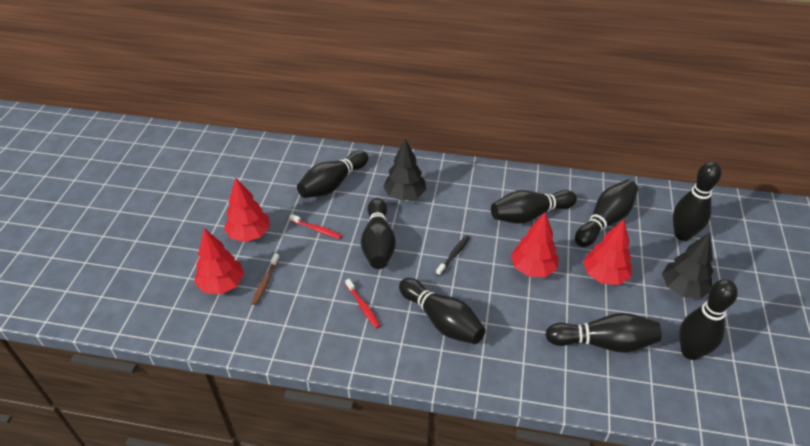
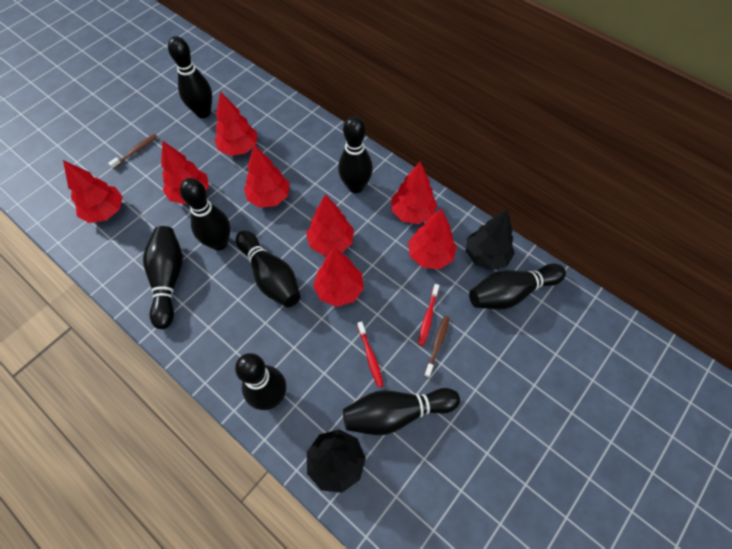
black toothbrush: [436,235,470,276] = 1 -> none = 0
brown toothbrush: [251,253,280,305] = 1 -> [108,134,157,169] [424,316,450,378] = 2
red tree: [194,228,244,294] [224,178,270,242] [511,212,559,277] [583,219,632,285] = 4 -> [63,160,123,223] [161,141,209,204] [214,91,257,156] [244,145,290,208] [306,194,354,256] [313,247,364,307] [391,162,437,224] [408,208,457,269] = 8

